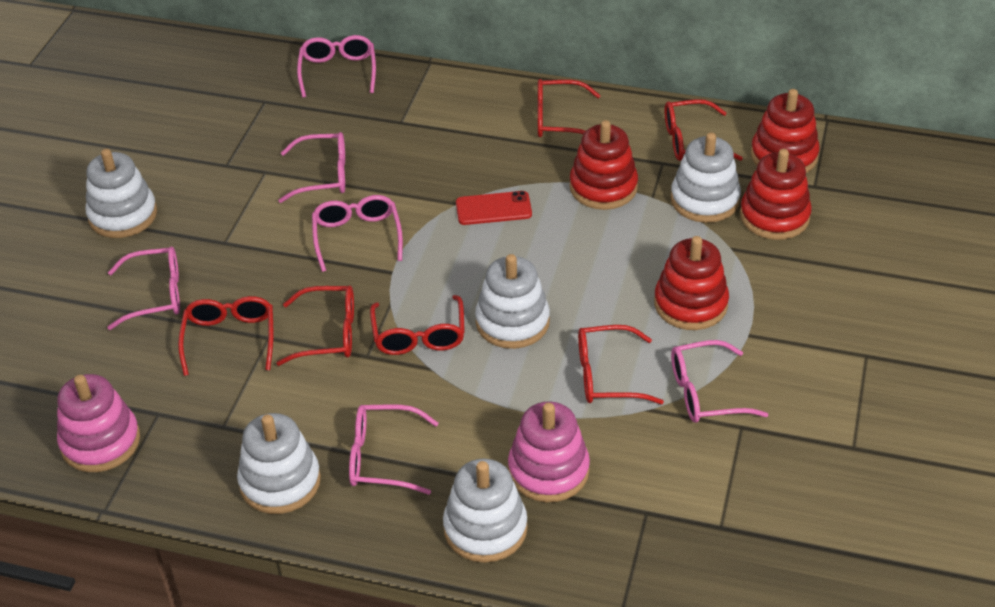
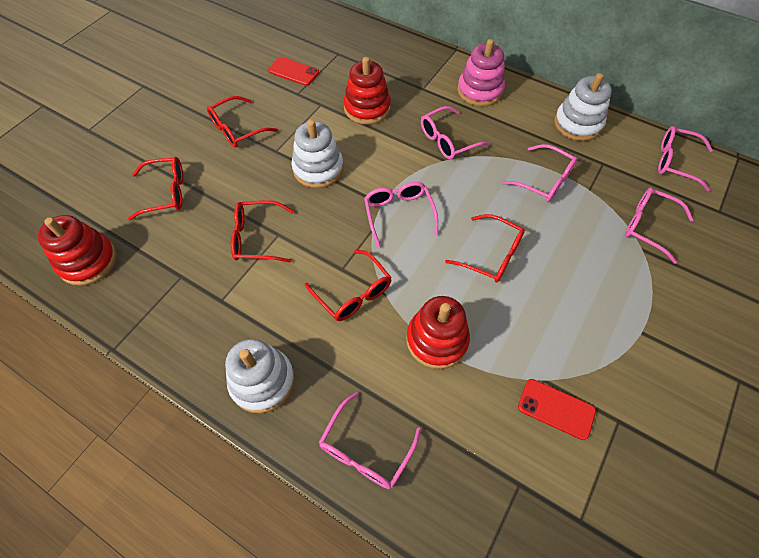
pink stacking toy: [57,374,140,472] [508,401,590,502] = 2 -> [457,39,505,106] = 1
red glasses: [178,296,273,376] [276,285,354,366] [370,295,465,355] [538,79,601,137] [578,325,664,404] [665,99,743,161] = 6 -> [128,157,183,221] [207,96,278,148] [231,200,294,263] [305,250,392,321] [445,214,525,283] = 5
red phone: [456,191,532,225] = 1 -> [268,57,319,86] [518,379,596,440] = 2
red stacking toy: [570,120,638,210] [654,236,729,330] [740,149,812,240] [751,89,820,173] = 4 -> [37,215,117,286] [343,57,391,125] [406,296,470,369] = 3
white stacking toy: [86,149,157,238] [237,413,321,514] [443,459,528,563] [475,254,550,349] [671,132,741,223] = 5 -> [225,339,295,413] [291,119,344,188] [554,73,612,141] = 3

